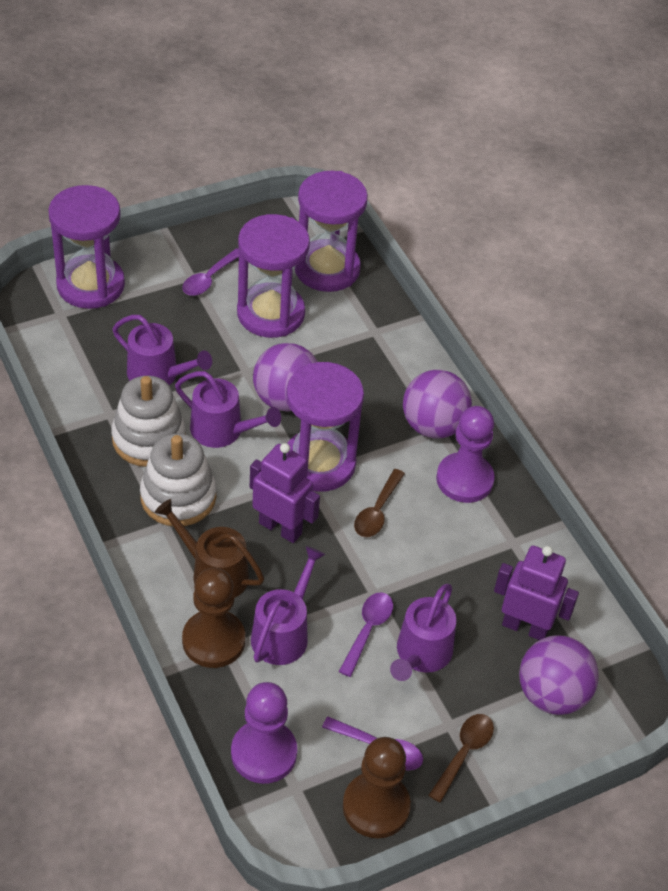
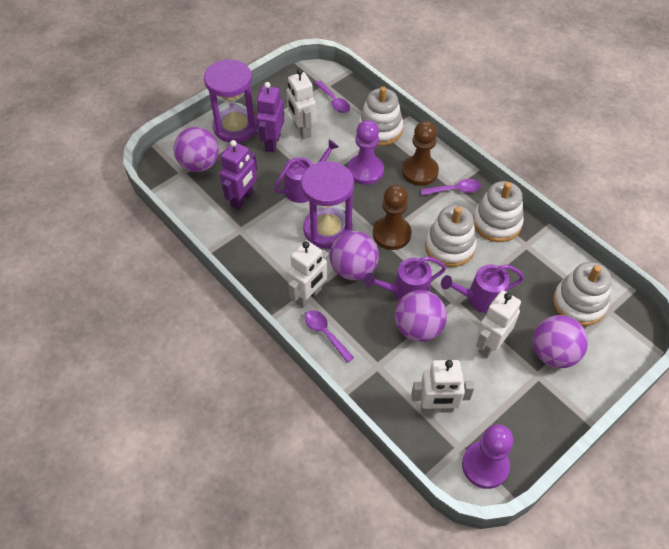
brown spoon: [354,469,405,537] [428,714,494,803] = 2 -> none = 0
brown watering can: [155,499,264,598] = 1 -> none = 0
purple ball: [253,343,318,412] [403,370,472,439] [519,636,599,715] = 3 -> [173,127,219,172] [330,231,379,280] [395,290,447,342] [533,315,588,368] = 4
purple hourglass: [48,185,125,309] [237,214,310,338] [286,362,364,492] [295,171,368,292] = 4 -> [204,59,257,143] [301,161,354,249] = 2
purple watering can: [112,315,212,385] [175,371,281,448] [251,546,325,665] [390,584,457,681] = 4 -> [274,139,339,203] [364,257,446,301] [441,264,524,313] = 3
white robot: none = 0 -> [286,69,316,139] [287,240,329,308] [411,360,474,413] [476,290,521,358] = 4
white stacking toy: [111,376,186,467] [140,433,216,526] = 2 -> [358,87,403,146] [425,205,477,267] [473,181,524,242] [553,262,612,326] = 4

